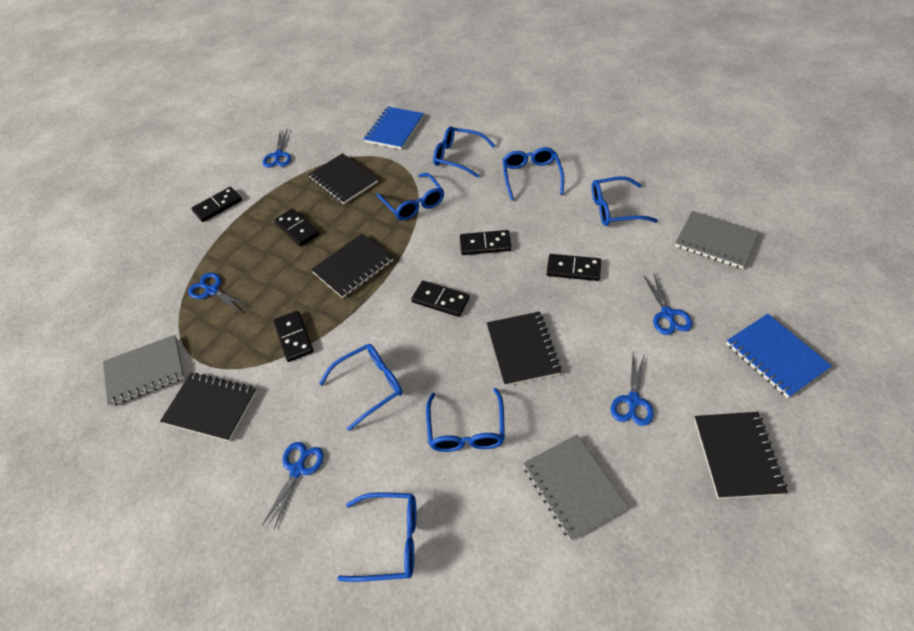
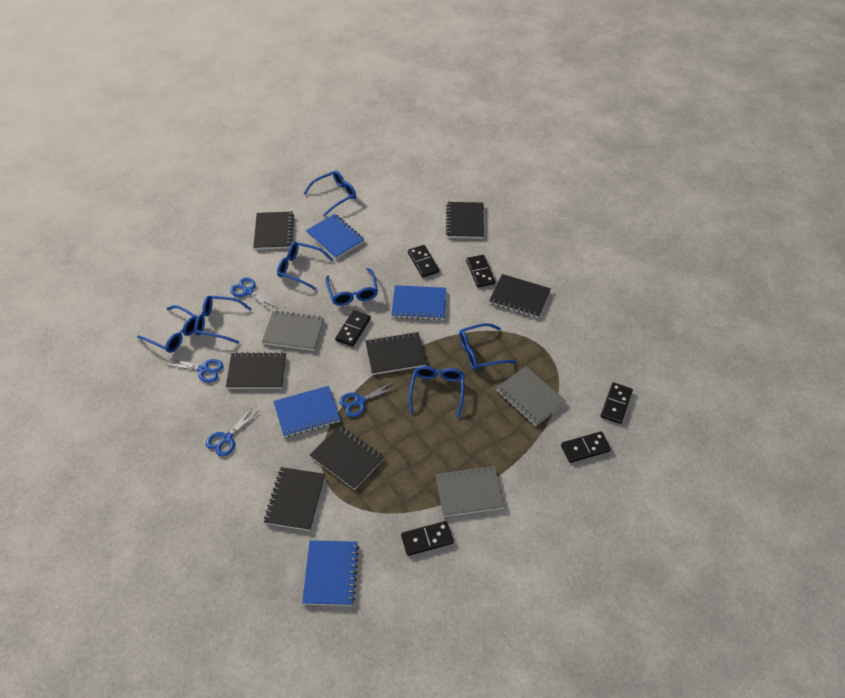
black notebook: [160,373,257,442] [308,153,378,204] [311,234,393,298] [487,312,561,386] [694,412,788,499] = 5 -> [226,352,286,389] [253,212,294,250] [264,467,325,531] [310,425,384,490] [365,332,427,375] [446,202,484,239] [489,274,551,318] = 7
blue notebook: [364,107,424,150] [726,314,832,398] = 2 -> [274,386,340,438] [302,540,359,606] [306,214,365,259] [391,285,446,320] = 4
blue scissors: [188,273,249,312] [262,442,324,529] [263,129,291,168] [611,354,654,426] [643,274,692,335] = 5 -> [164,358,223,383] [206,407,258,456] [230,278,276,312] [339,381,397,417] = 4

